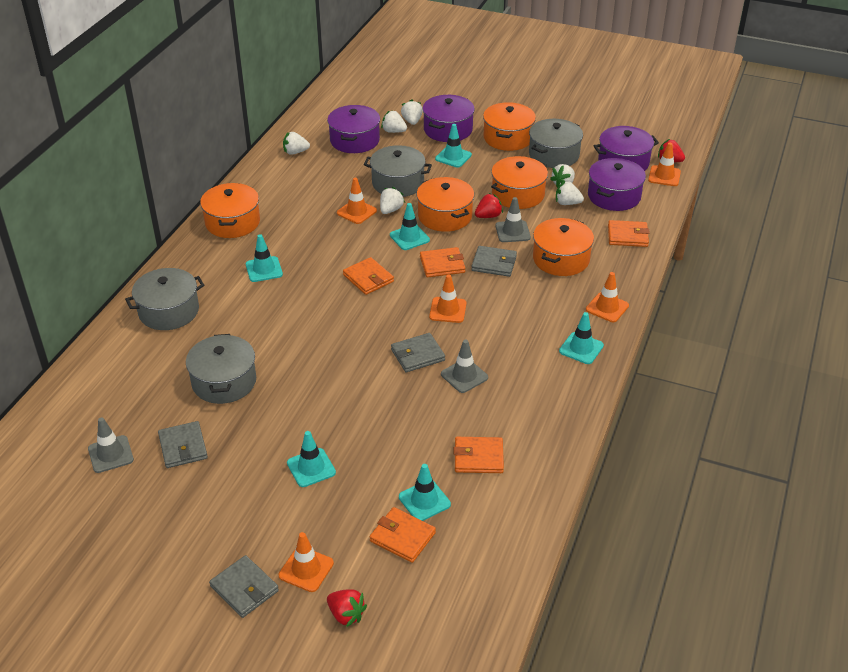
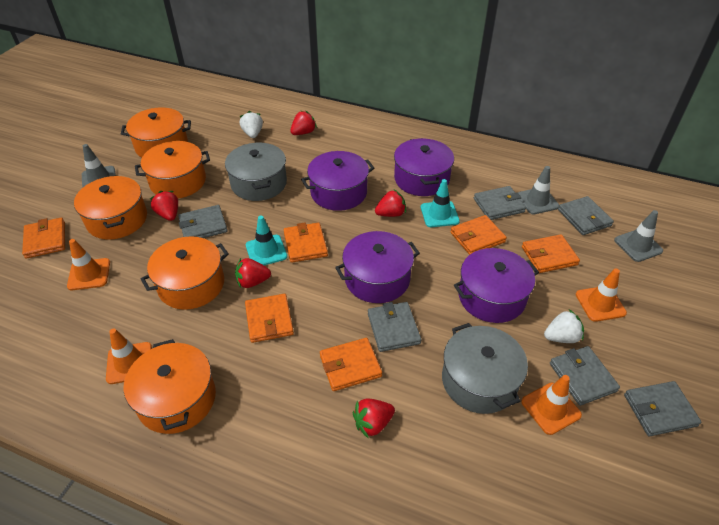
grey pot: [125,268,204,330] [186,334,256,404] [364,145,432,197] [529,119,583,168] = 4 -> [225,142,287,201] [442,323,528,414] = 2
grey wallet: [158,421,208,468] [209,555,279,618] [391,333,445,372] [471,246,517,277] = 4 -> [178,205,227,238] [368,302,421,352] [474,186,526,220] [550,346,620,406] [558,196,614,235] [624,381,701,436] = 6
orange traffic cone: [279,532,334,592] [337,178,377,224] [429,275,467,323] [586,272,629,322] [648,143,681,186] = 5 -> [67,239,110,290] [106,328,152,384] [521,375,582,435] [576,268,627,322] = 4
orange wallet: [343,257,394,295] [370,507,436,563] [420,247,465,277] [454,437,504,473] [608,220,650,247] = 5 -> [22,217,65,259] [245,294,294,343] [284,223,328,263] [320,338,382,391] [450,215,507,255] [522,234,580,273] = 6
red strawberry: [327,589,367,627] [475,193,503,218] [658,139,685,162] = 3 -> [150,191,178,221] [235,258,271,288] [290,110,317,135] [353,398,395,439] [375,190,406,217] = 5
turquoise traffic cone: [246,234,283,282] [287,431,336,487] [390,203,430,250] [399,464,451,521] [435,124,472,167] [559,312,604,364] = 6 -> [246,216,287,265] [421,179,460,227] = 2
white strawberry: [283,132,310,155] [380,187,405,214] [381,110,407,133] [401,99,423,125] [550,164,575,188] [556,181,584,205] = 6 -> [240,111,263,138] [544,309,584,343] = 2

